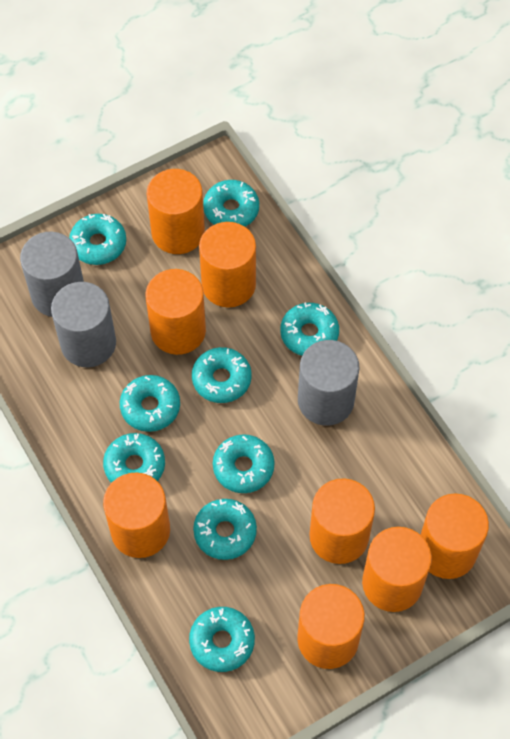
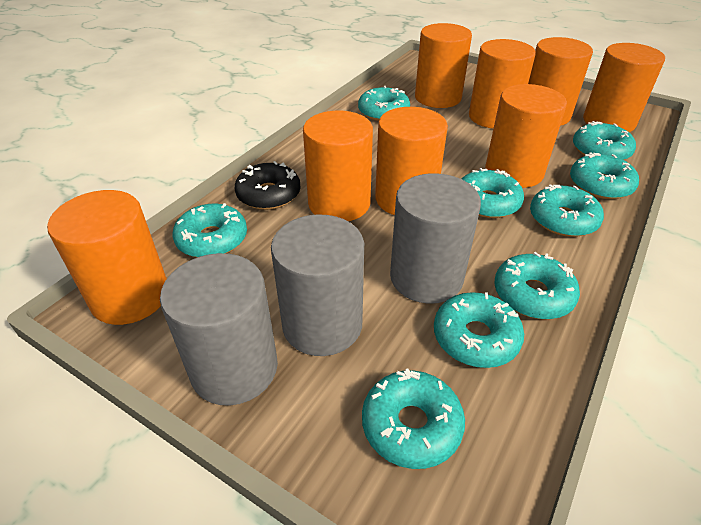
black donut: none = 0 -> [234,161,300,210] = 1

